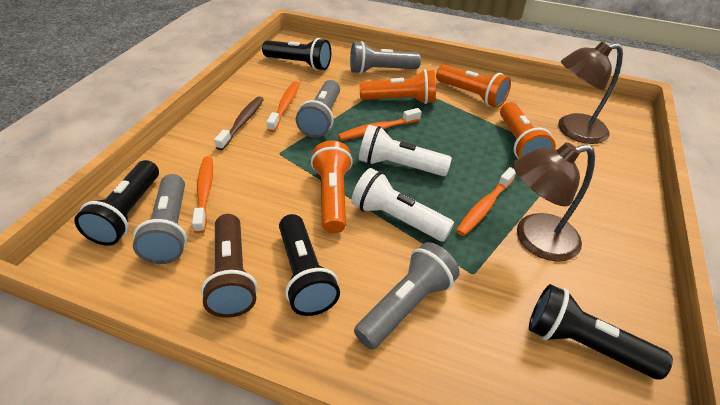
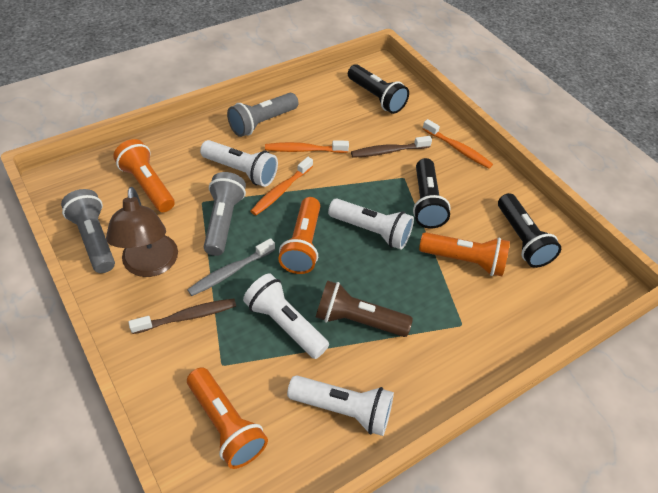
black flashlight: [75,160,159,246] [262,38,331,71] [279,214,340,316] [529,284,673,379] = 4 -> [348,64,409,114] [413,158,451,229] [498,193,561,268] = 3
brown lamp: [513,142,595,262] [558,42,623,144] = 2 -> [106,187,178,277] = 1
brown toothbrush: [214,97,264,151] = 1 -> [128,299,236,334] [351,136,432,158] = 2
grey flashlight: [133,174,187,264] [296,80,340,138] [350,41,421,74] [354,242,460,350] = 4 -> [61,189,115,273] [204,172,246,256] [227,93,298,137] = 3
grey toothbrush: none = 0 -> [187,238,275,296] = 1
orange toothbrush: [192,156,213,234] [266,81,300,132] [338,108,421,140] [456,167,516,236] = 4 -> [251,157,313,215] [265,140,349,153] [423,119,493,169] = 3
white flashlight: [351,168,454,242] [359,125,452,176] = 2 -> [200,140,278,187] [243,273,329,359] [287,375,394,436] [328,199,414,250] = 4

